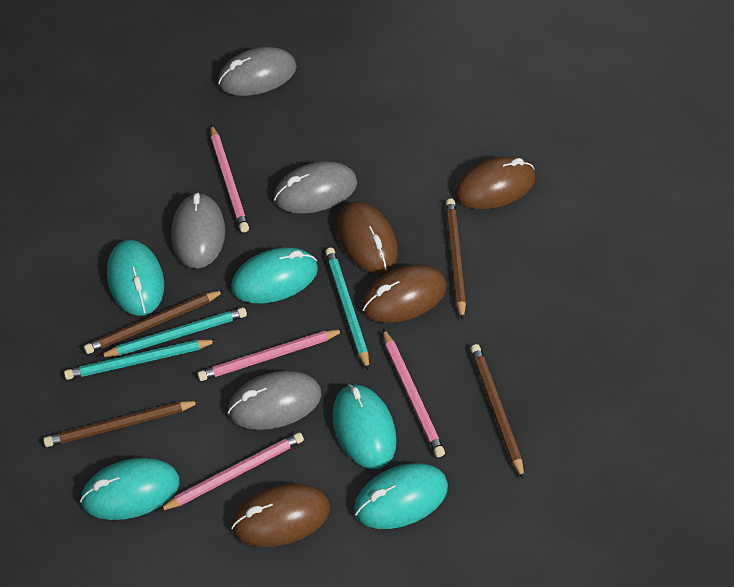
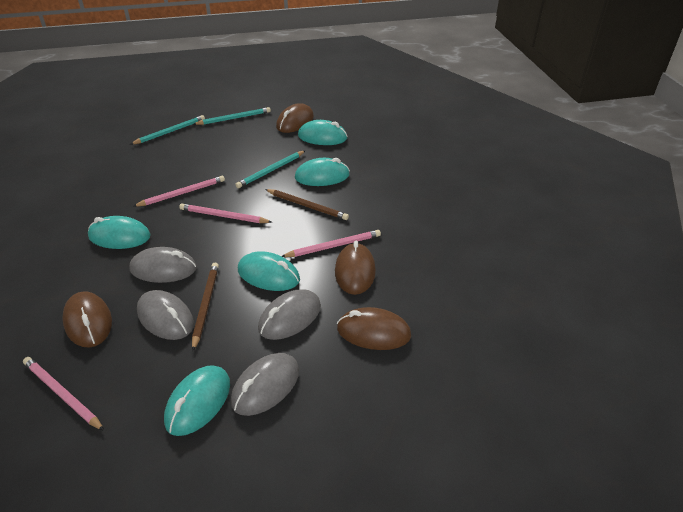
brown pencil: [43,401,201,447] [84,290,225,354] [446,198,466,320] [470,344,524,480] = 4 -> [192,263,219,351] [265,189,349,220] = 2

